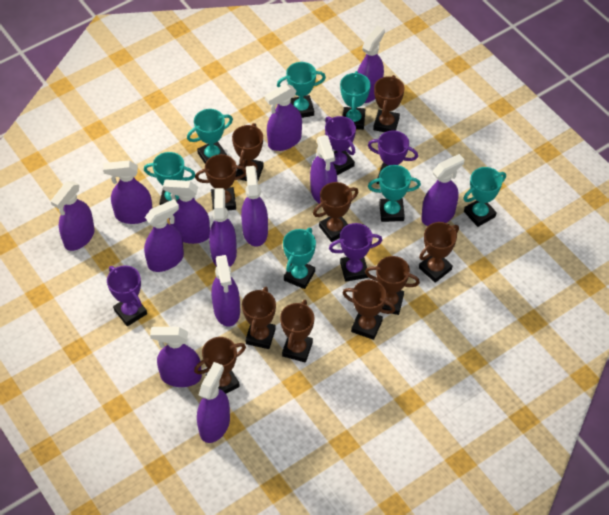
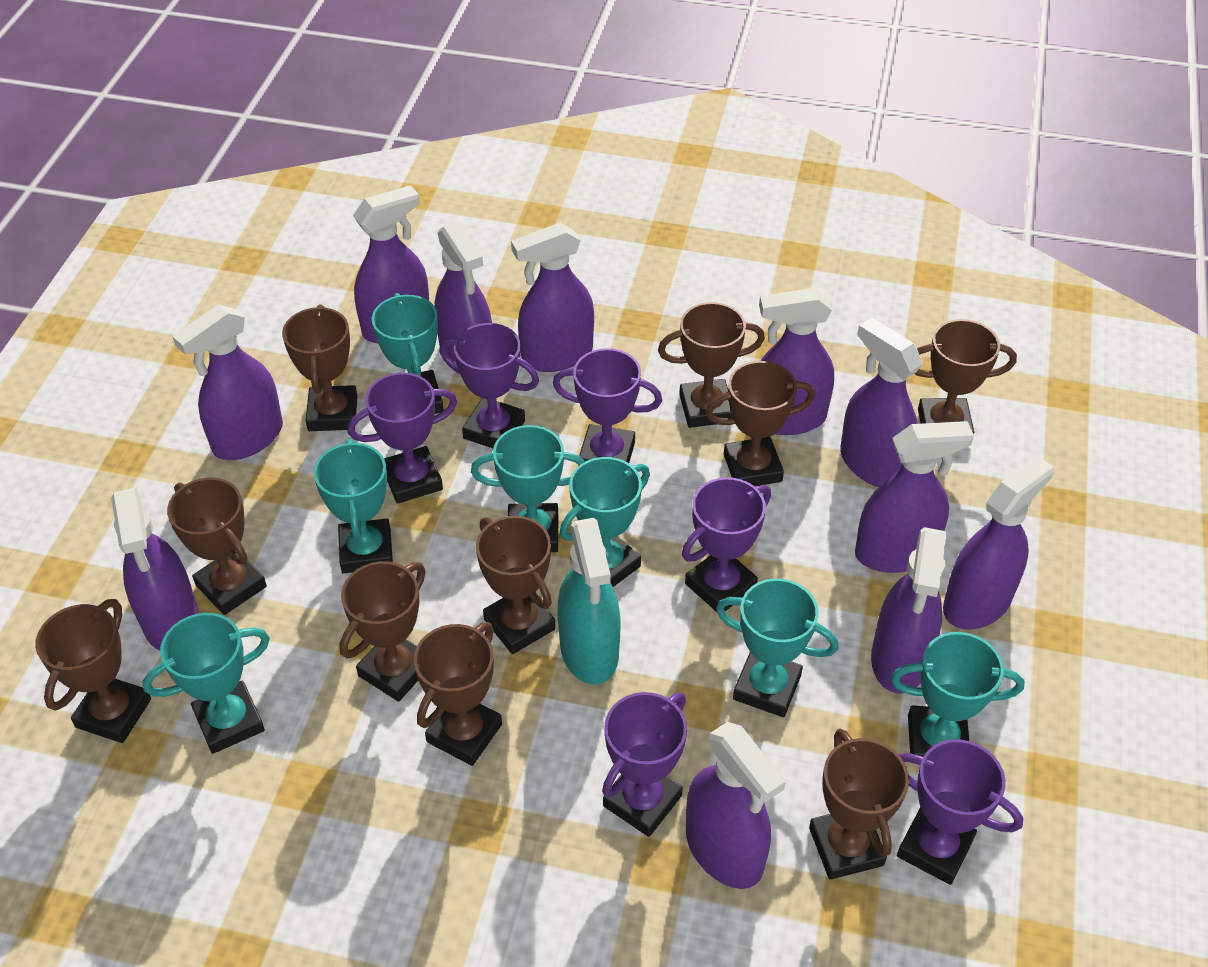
purple spray bottle: [51,181,95,251] [103,161,152,224] [144,199,184,272] [150,327,202,387] [163,180,210,244] [197,362,230,443] [209,188,237,267] [211,255,240,326] [241,166,268,246] [265,84,302,151] [310,135,338,204] [358,26,385,103] [421,154,465,226] = 13 -> [111,487,199,650] [172,305,283,460] [353,185,429,343] [435,221,492,374] [511,223,594,372] [686,722,786,889] [759,288,834,435] [840,318,923,487] [855,421,974,573] [871,527,946,694] [943,456,1054,630] = 11
purple trophy: [107,265,147,326] [325,116,356,175] [329,223,382,282] [368,130,418,184] = 4 -> [348,372,457,504] [439,323,539,448] [553,348,662,463] [602,692,687,837] [682,477,771,612] [897,739,1023,885] = 6
turquoise spray bottle: none = 0 -> [557,518,620,684] = 1

